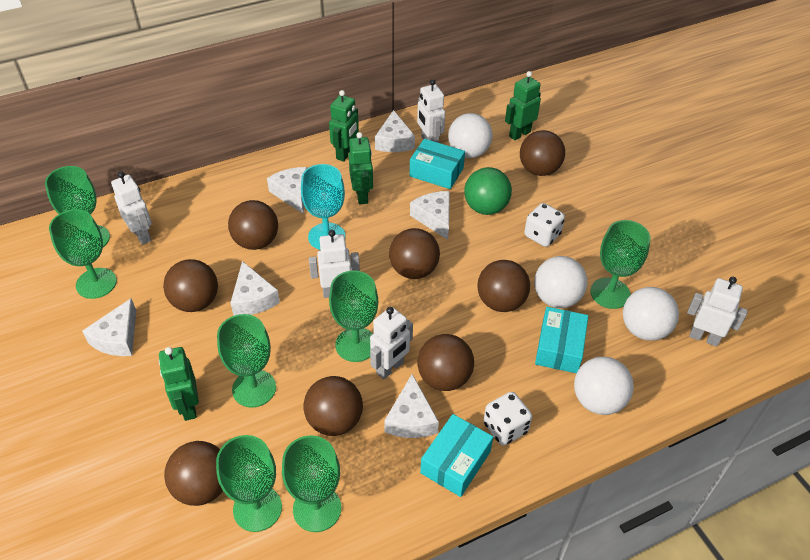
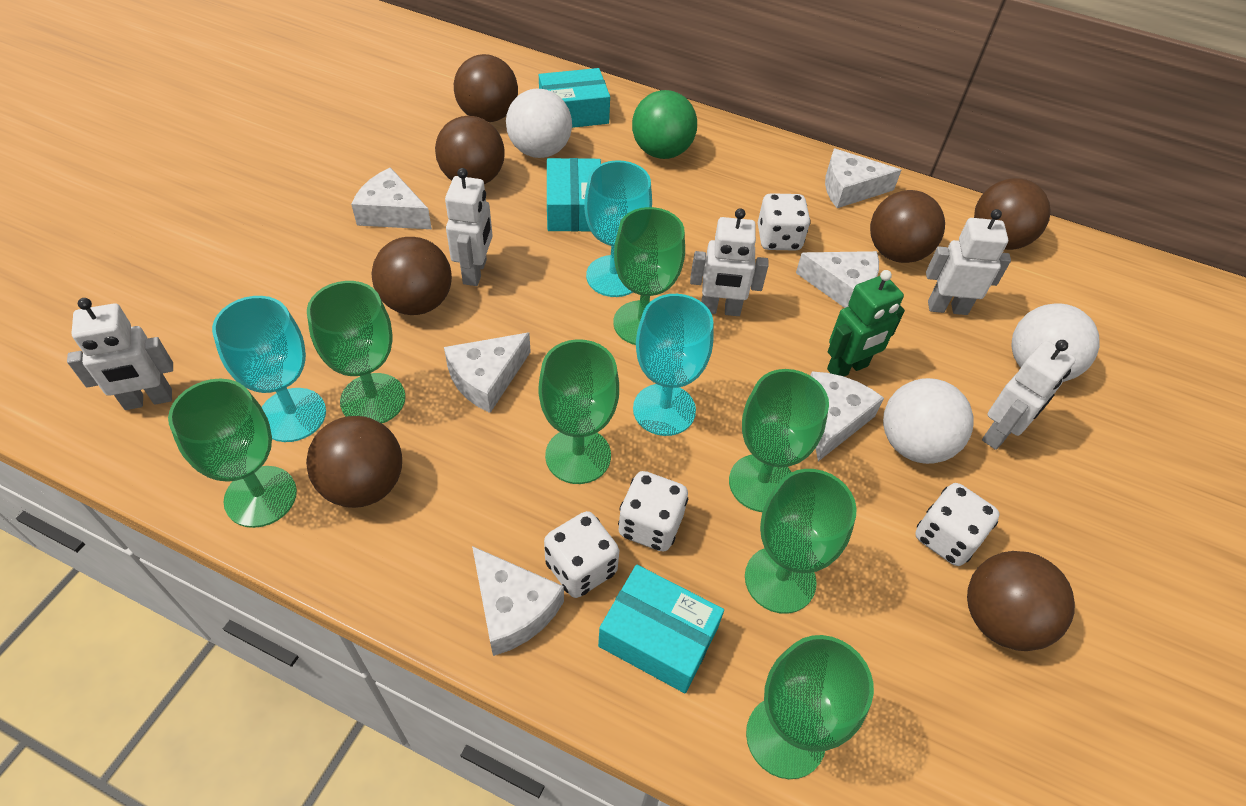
brown ball: [163,259,218,312] [164,441,223,506] [228,200,278,250] [303,376,363,436] [389,228,440,279] [418,334,474,391] [477,260,530,312] [520,130,565,176] = 8 -> [306,416,402,508] [371,237,452,315] [435,116,505,184] [454,54,518,122] [870,190,945,263] [967,551,1075,651] [974,178,1051,250] = 7
green robot: [159,347,199,421] [329,90,359,162] [349,132,373,205] [505,71,541,140] = 4 -> [827,270,905,376] = 1
turquoise goblet: [301,164,345,250] = 1 -> [212,296,326,442] [584,160,652,297] [633,294,714,436] = 3
white ball: [448,113,492,158] [534,256,587,308] [574,357,634,415] [623,287,679,341] = 4 -> [506,89,572,158] [883,378,974,464] [1011,303,1100,382] = 3
white dice: [483,392,532,446] [524,203,565,247] = 2 -> [544,511,619,598] [618,471,688,552] [758,193,811,251] [915,483,1000,566] = 4

